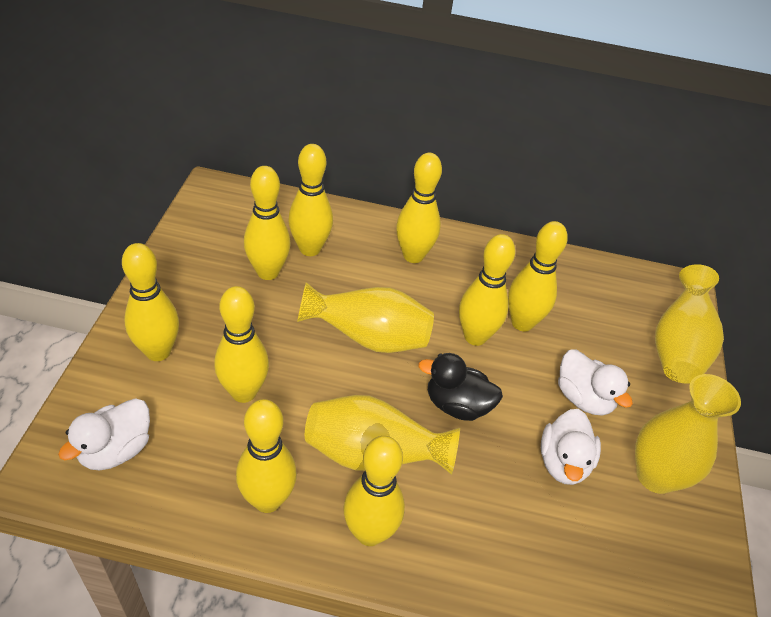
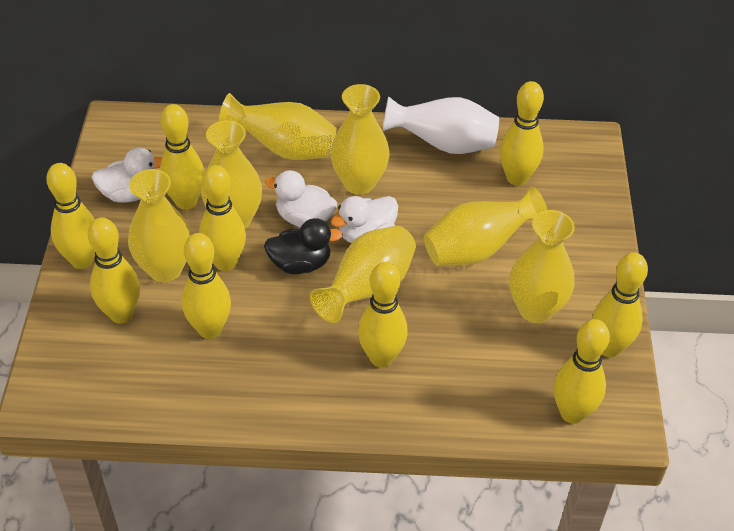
white vase: none = 0 -> [383,96,499,154] = 1
yellow vase: [297,282,434,353] [305,395,460,475] [635,374,741,494] [655,264,724,384] = 4 -> [128,169,192,282] [201,120,262,229] [219,93,337,160] [310,226,416,323] [331,84,389,194] [424,186,547,266] [509,210,575,323] = 7

